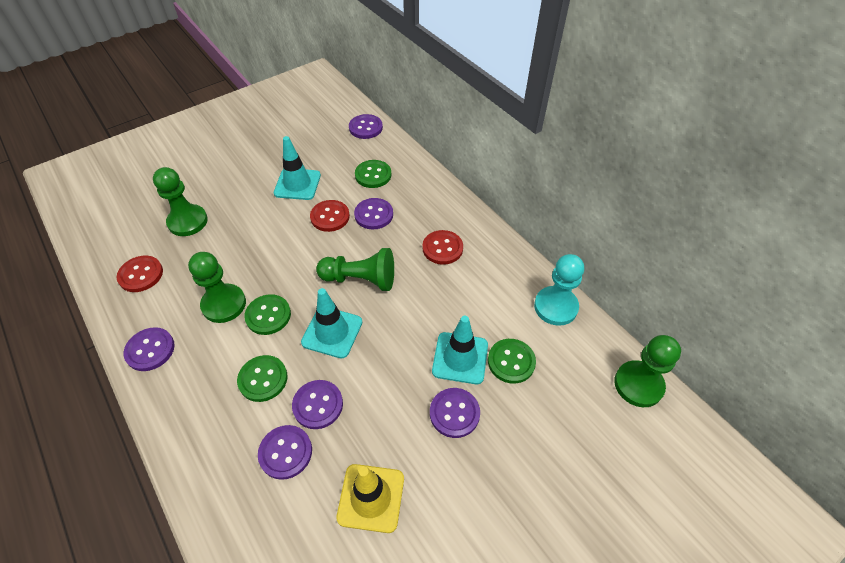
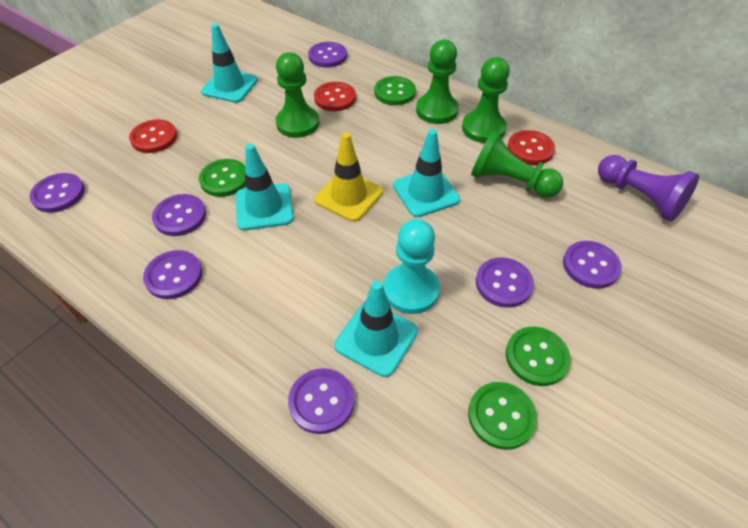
purple button: [124,327,175,371] [258,425,312,480] [292,380,343,429] [349,114,383,139] [354,198,393,230] [430,388,480,438] = 6 -> [29,173,85,213] [143,250,202,299] [152,194,206,236] [288,368,354,434] [308,42,347,68] [476,257,534,308] [563,241,622,289] = 7
purple pawn: none = 0 -> [598,155,699,222] = 1
turquoise traffic cone: [274,136,321,200] [301,288,362,358] [432,316,488,384] = 3 -> [201,24,258,103] [236,144,294,230] [334,281,418,377] [393,129,460,217] = 4

